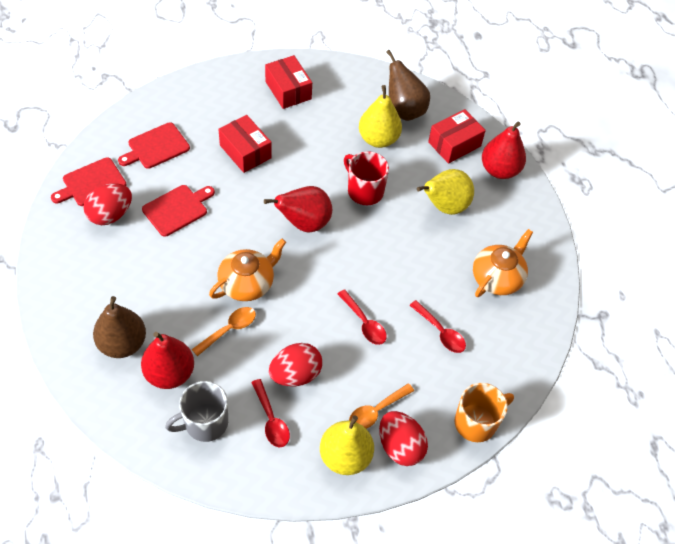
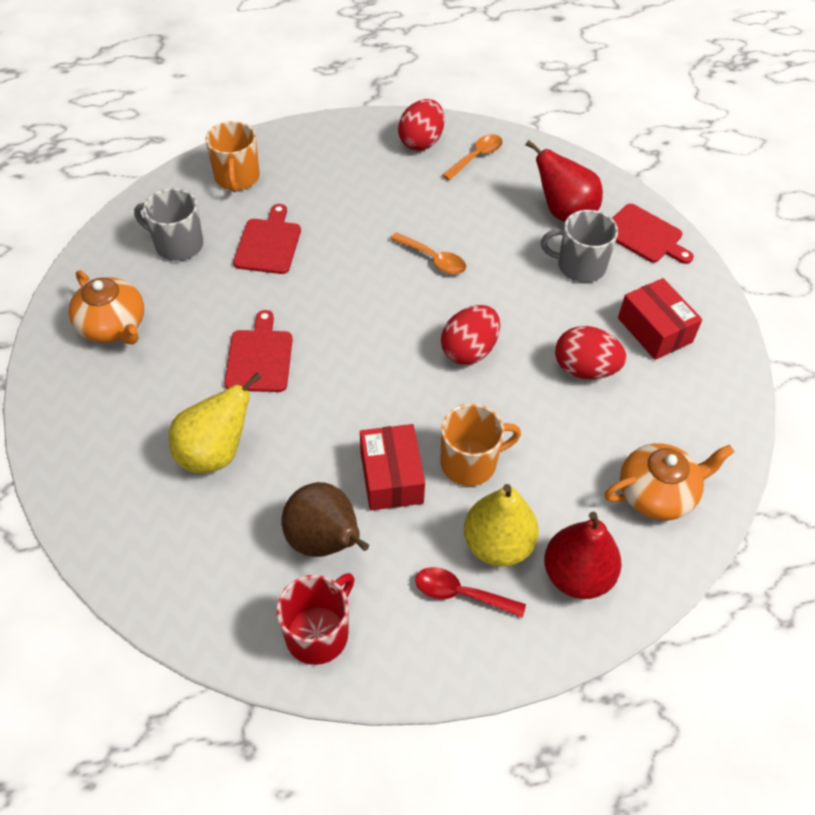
brown pear: [93,296,146,358] [386,50,430,121] = 2 -> [281,482,369,557] = 1
grey mug: [165,381,228,442] = 1 -> [134,188,203,261] [541,210,618,283] = 2
orange mug: [455,383,514,442] = 1 -> [205,121,260,192] [441,404,521,486] = 2
red box: [218,115,272,173] [265,55,312,109] [428,109,486,164] = 3 -> [360,424,425,511] [618,278,702,360] = 2
red pear: [141,332,194,389] [264,186,332,233] [482,122,526,179] = 3 -> [526,140,603,222] [544,512,622,599] = 2
red spoon: [251,379,290,448] [338,289,387,345] [410,300,466,353] = 3 -> [415,567,526,618] = 1
yellow pear: [320,415,374,475] [359,85,402,148] [417,169,474,215] = 3 -> [169,373,262,473] [464,484,539,567] = 2

